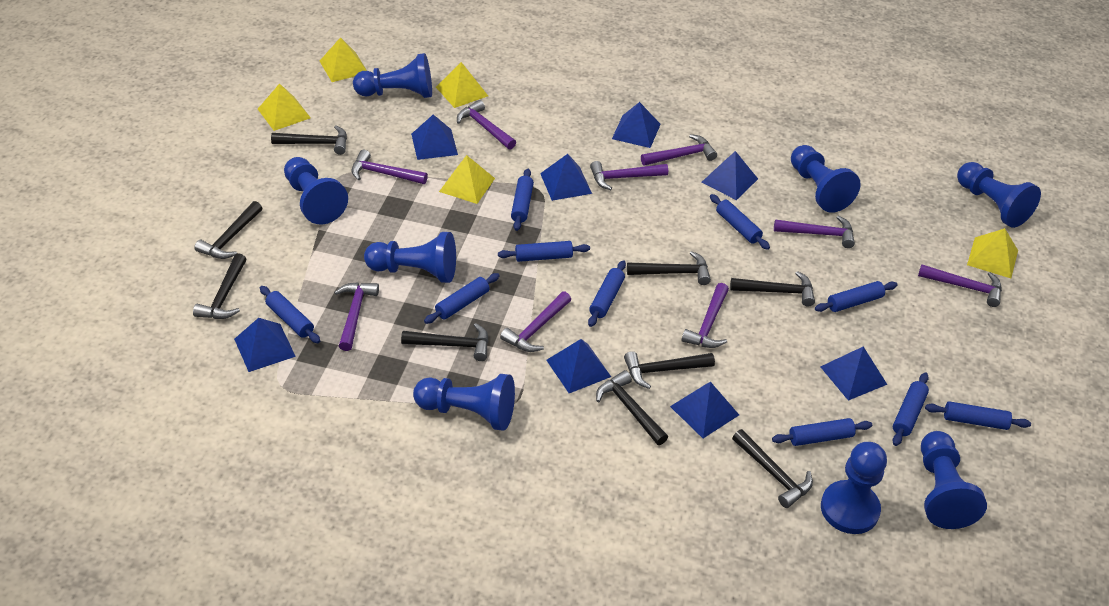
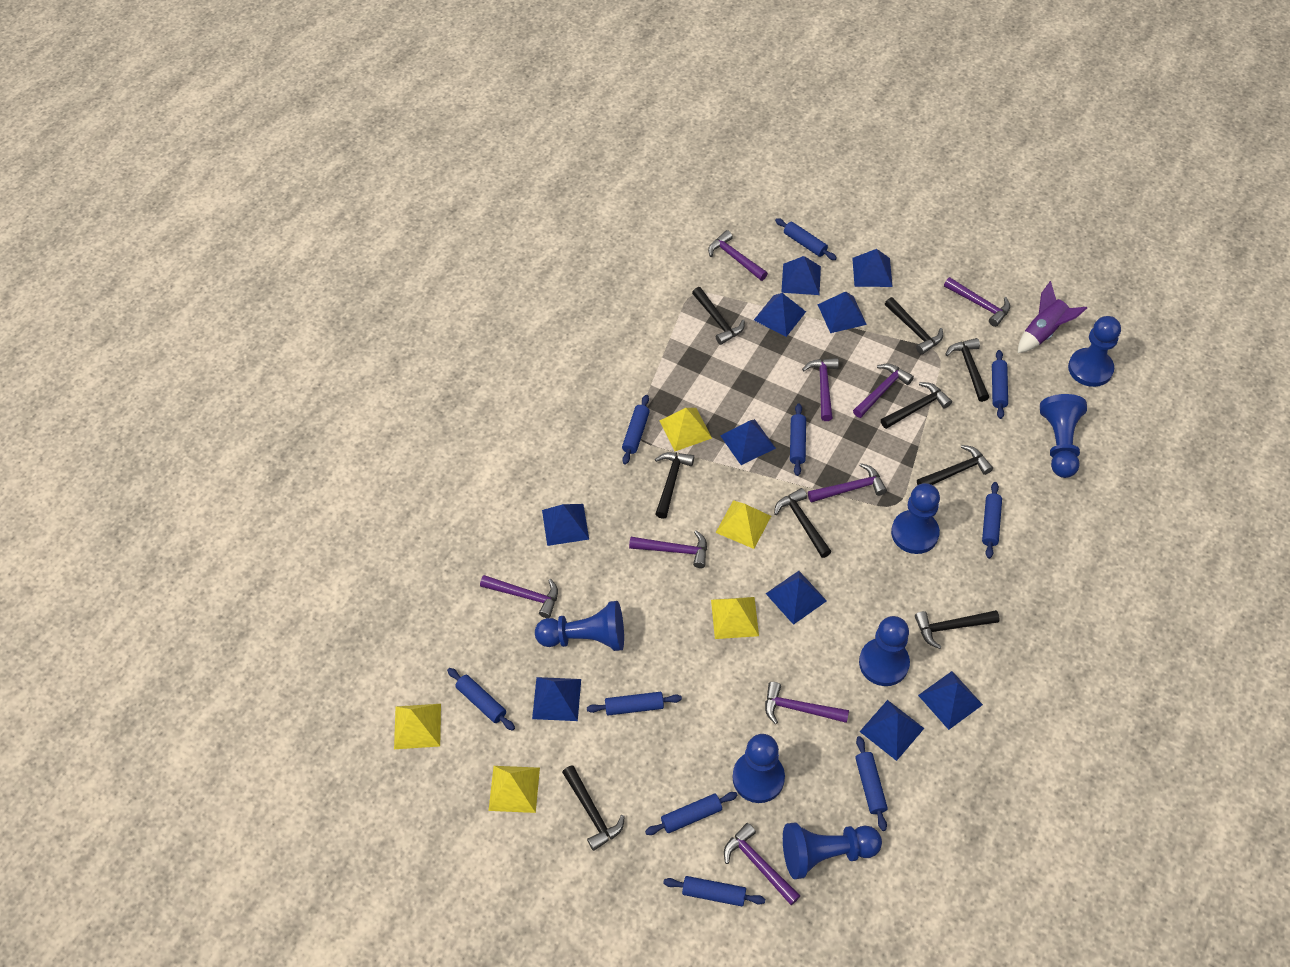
blue pawn: [284,157,348,225] [353,53,432,98] [364,232,456,283] [413,374,515,431] [791,145,861,213] [821,442,887,534] [921,431,987,529] [957,162,1041,228] = 8 -> [535,601,624,651] [732,734,785,803] [783,822,882,879] [859,616,910,686] [891,483,940,554] [1040,394,1087,478] [1068,316,1121,387] = 7
blue pyramid: [234,318,296,372] [411,115,458,160] [540,154,592,201] [546,339,611,393] [612,102,661,148] [670,382,739,438] [702,151,758,200] [820,347,887,401] = 8 -> [532,677,581,721] [542,504,589,546] [720,419,776,465] [754,293,806,337] [766,571,827,625] [781,256,821,295] [817,291,867,333] [852,249,893,287] [860,700,924,761] [918,671,983,730] = 10
purple rocket: none = 0 -> [1018,281,1087,353] = 1

